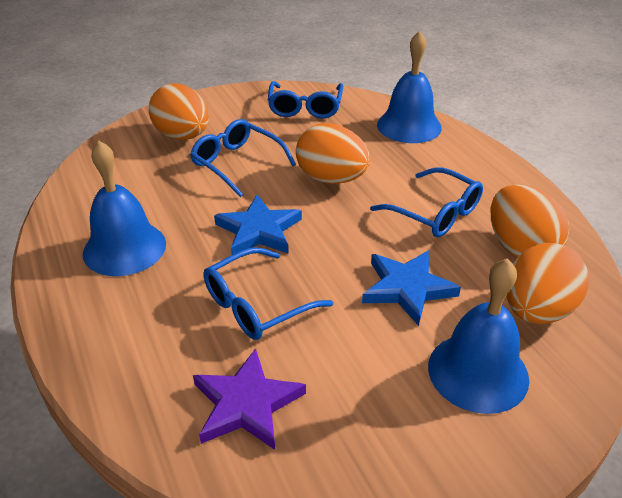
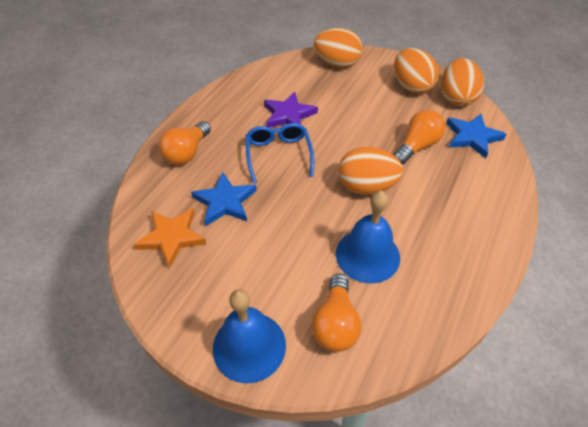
blue bell: [83,141,166,276] [377,31,442,143] [428,258,529,414] = 3 -> [213,289,286,383] [336,191,400,284] = 2
blue glasses: [190,119,296,197] [203,247,333,340] [268,81,343,118] [370,168,483,237] = 4 -> [246,123,314,183] = 1
orange light bulb: none = 0 -> [159,121,211,165] [311,274,361,352] [394,110,445,165] = 3
orange star: none = 0 -> [133,208,206,268] = 1

